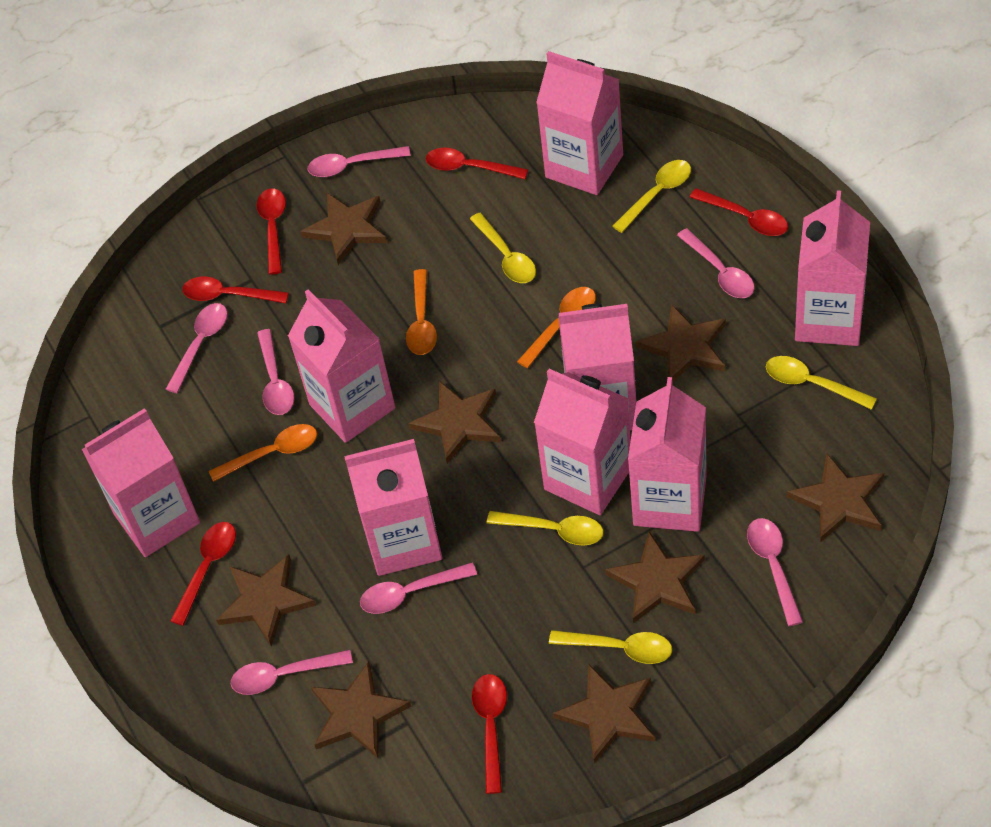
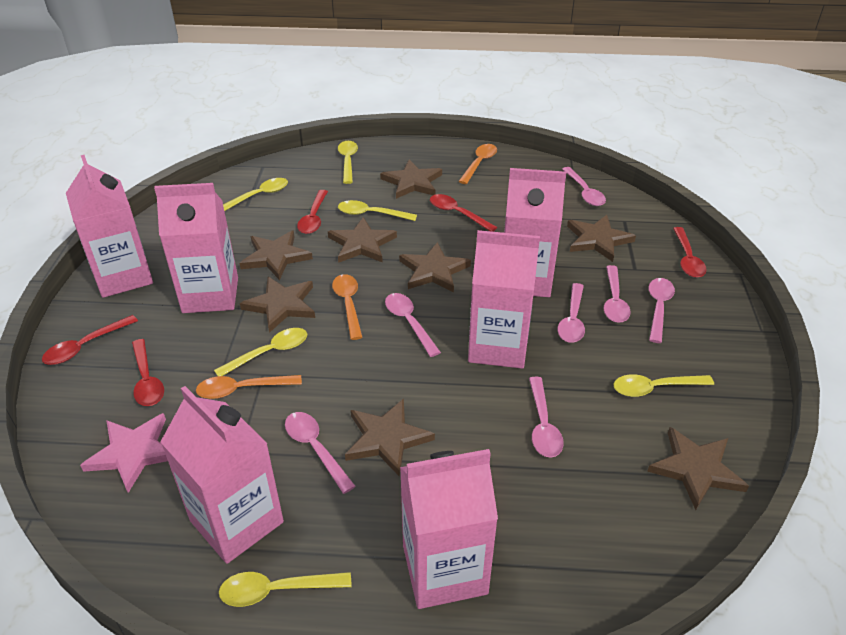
pink carton: [82,408,200,557] [288,289,395,443] [344,439,442,576] [534,369,631,515] [536,51,623,195] [558,303,636,430] [628,377,707,532] [795,190,870,346] = 8 -> [66,155,153,298] [154,183,238,313] [161,386,284,564] [400,449,498,609] [468,230,540,369] [504,168,566,297] = 6
pink star: none = 0 -> [80,413,168,493] = 1
red spoon: [171,522,236,626] [182,276,289,303] [256,188,286,275] [426,148,528,179] [472,674,507,794] [690,188,788,236] = 6 -> [42,315,138,365] [132,339,164,406] [297,190,328,234] [430,194,497,232] [673,227,707,278] = 5
yellow spoon: [470,213,536,283] [487,511,603,546] [549,630,672,664] [612,160,691,233] [766,356,877,410] = 5 -> [214,328,307,376] [219,572,351,607] [223,178,288,211] [338,141,358,184] [338,200,417,221] [613,374,714,397] = 6

